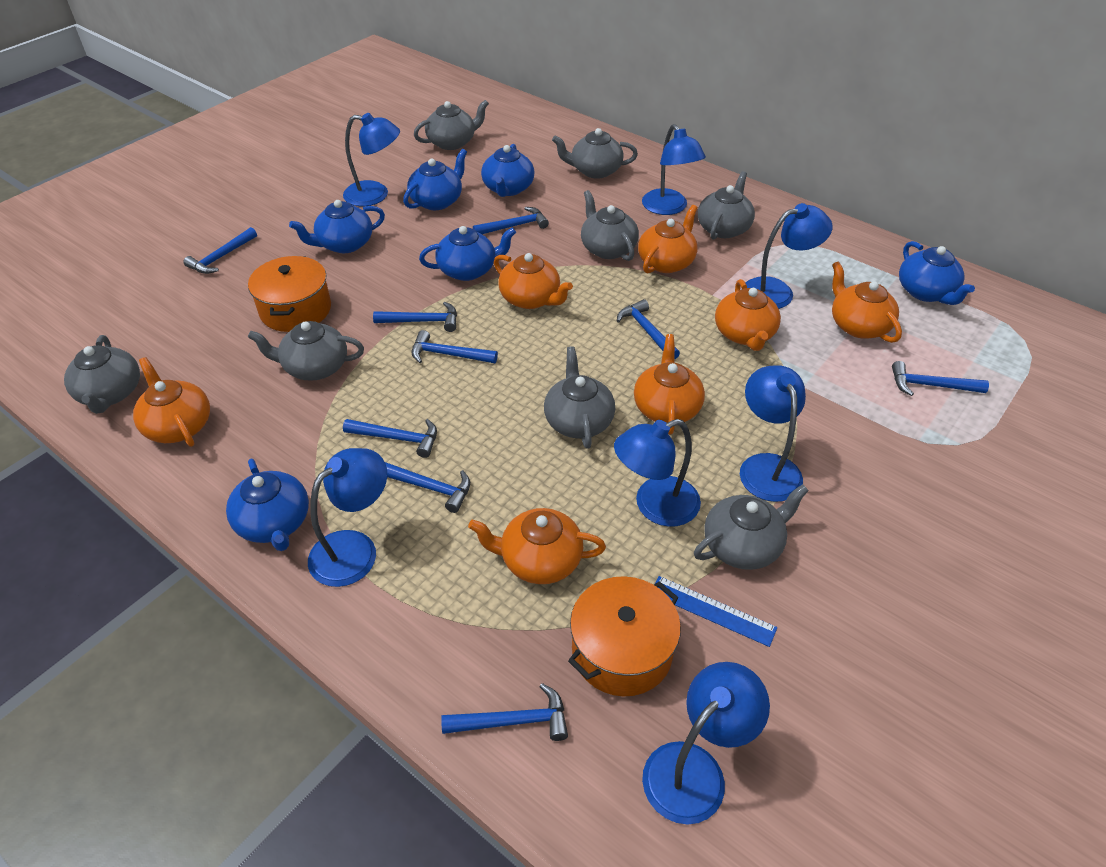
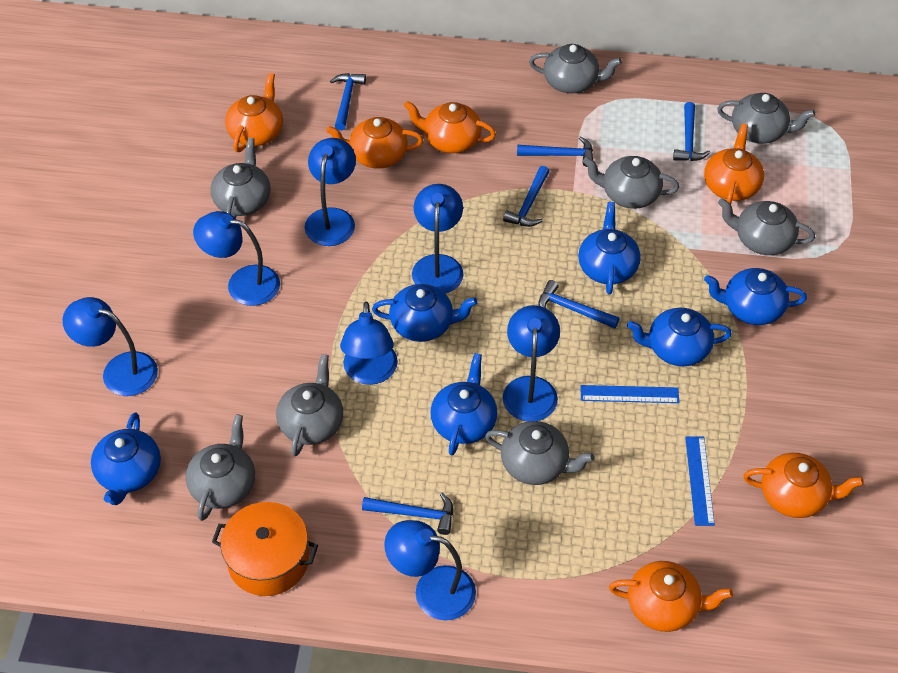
blue hammer: [183,227,257,274] [343,419,437,458] [373,302,457,332] [385,462,470,513] [411,330,498,363] [441,683,568,741] [473,207,549,234] [617,299,680,359] [892,361,989,396] = 9 -> [330,73,366,131] [362,493,453,535] [503,166,550,227] [517,136,593,167] [538,280,620,329] [673,102,710,161] = 6
blue ruler: [655,576,777,647] = 1 -> [580,385,679,403] [685,437,715,526] = 2
orange pot: [248,256,331,332] [568,576,681,696] = 2 -> [212,502,318,596] = 1
orange teapot: [133,357,210,447] [468,508,606,584] [494,253,573,309] [634,334,705,434] [638,205,698,274] [715,279,781,351] [832,261,902,343] = 7 -> [225,73,283,152] [326,117,423,169] [404,101,496,153] [609,561,733,632] [704,124,764,204] [744,453,864,518] = 6

